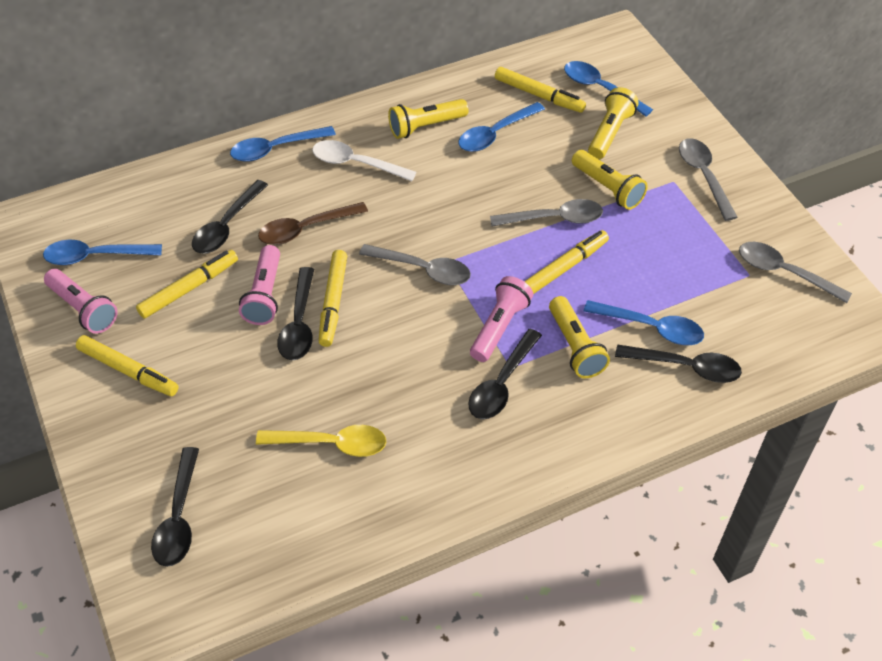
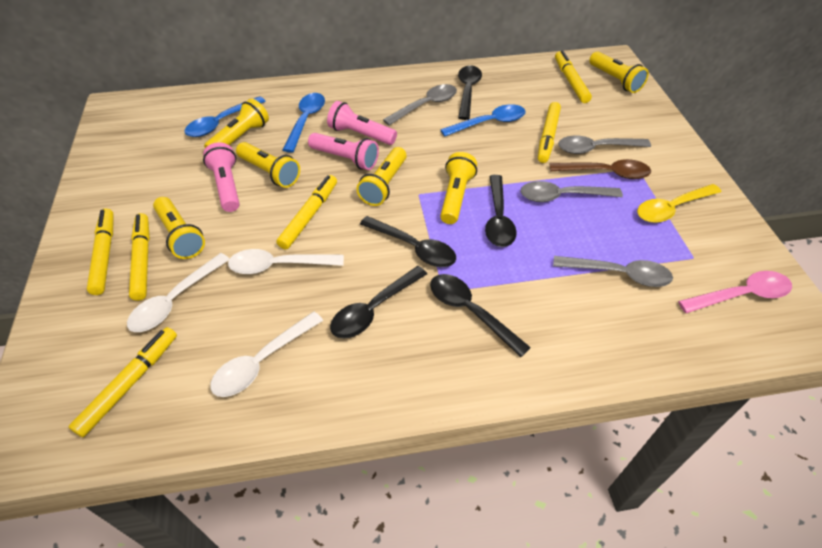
blue spoon: [43,240,162,265] [230,126,336,162] [458,102,545,152] [564,61,653,116] [584,300,704,345] = 5 -> [184,96,266,137] [283,93,325,153] [440,104,526,137] = 3
pink spoon: none = 0 -> [678,271,792,313] = 1
white spoon: [312,140,416,181] = 1 -> [127,253,229,332] [210,312,323,397] [228,249,344,274] = 3
yellow flashlight: [388,99,468,139] [549,296,610,378] [572,150,648,210] [588,87,639,159] = 4 -> [153,197,205,259] [204,99,269,148] [236,142,300,188] [356,147,407,206] [440,152,477,224] [589,51,649,93] = 6
yellow marker: [76,335,179,396] [136,250,238,319] [319,250,347,347] [495,67,586,113] [524,230,609,294] = 5 -> [69,327,177,437] [87,209,114,295] [129,213,150,301] [276,175,337,250] [538,102,561,163] [555,50,592,103] = 6

